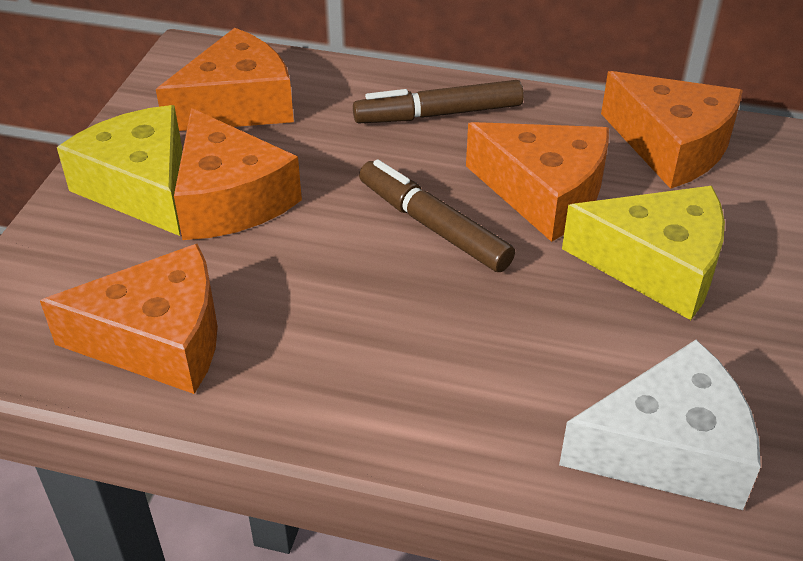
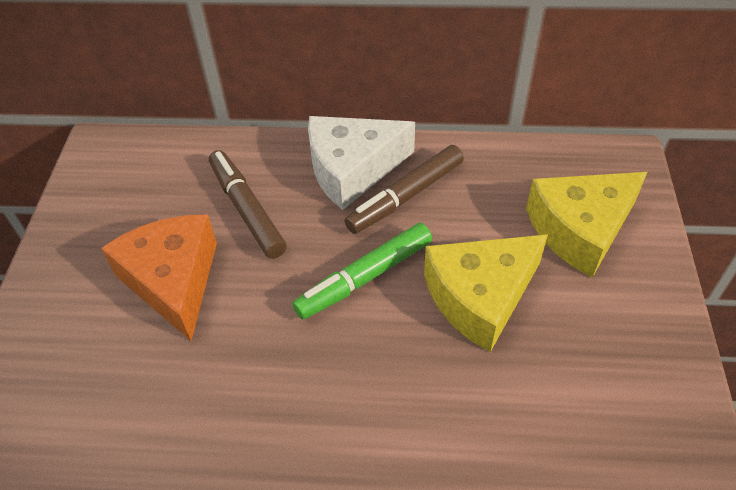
green marker: none = 0 -> [292,223,432,320] = 1
orange cheese: [40,244,218,394] [156,28,294,131] [174,108,302,240] [466,122,609,242] [601,71,743,189] = 5 -> [101,215,217,341] = 1

